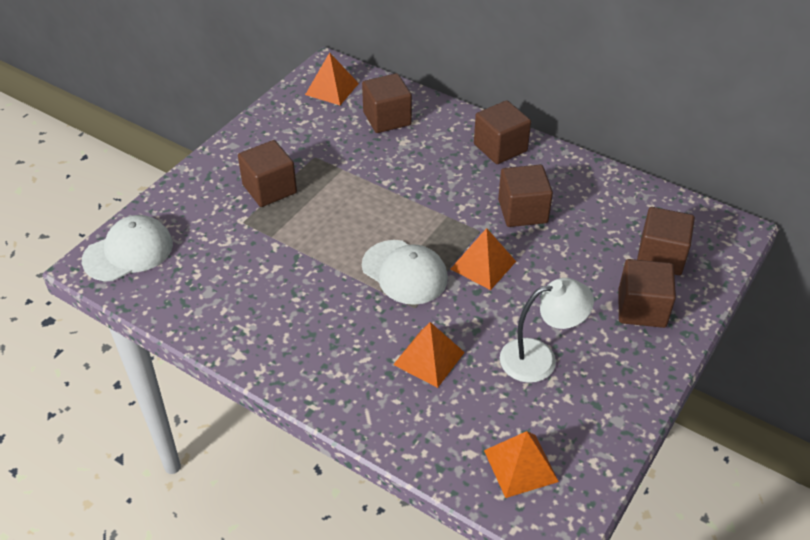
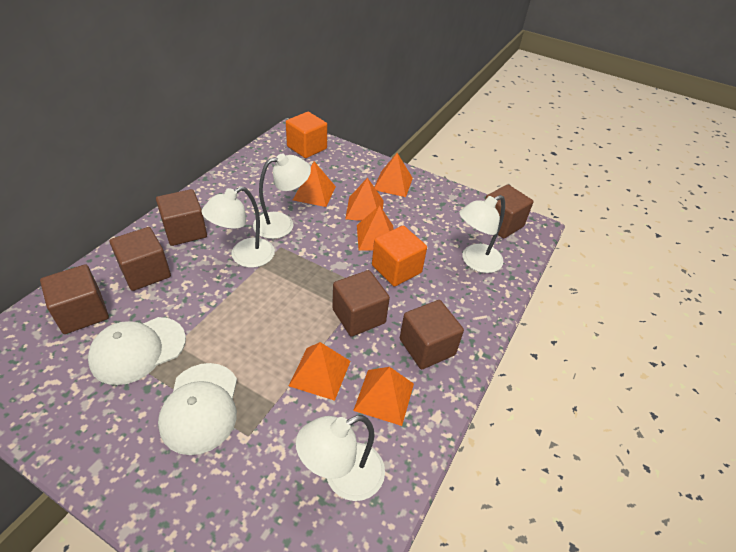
orange cube: none = 0 -> [286,112,327,158] [372,226,427,287] = 2
orange pyramid: [305,52,359,105] [393,322,465,388] [451,228,516,290] [484,431,559,498] = 4 -> [289,342,351,401] [293,161,336,207] [345,178,384,221] [353,367,414,426] [357,205,394,251] [374,153,413,197] = 6
white lamp: [500,278,594,383] = 1 -> [202,187,275,268] [253,154,311,239] [296,415,385,501] [459,195,505,273] = 4

